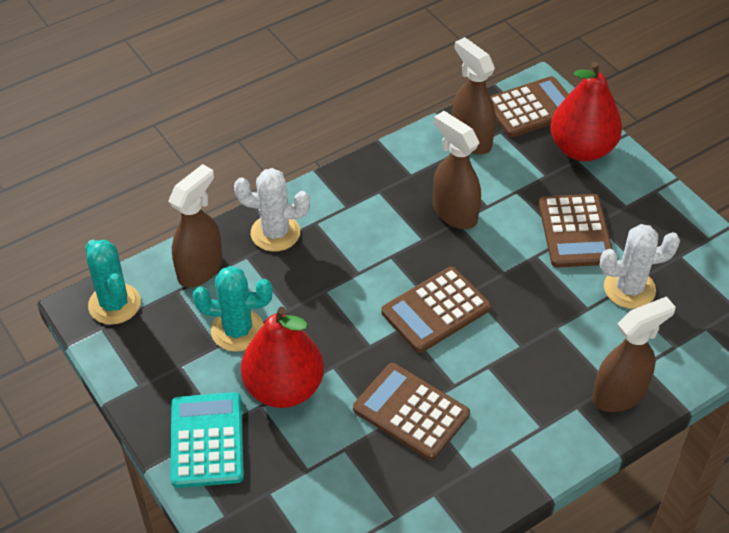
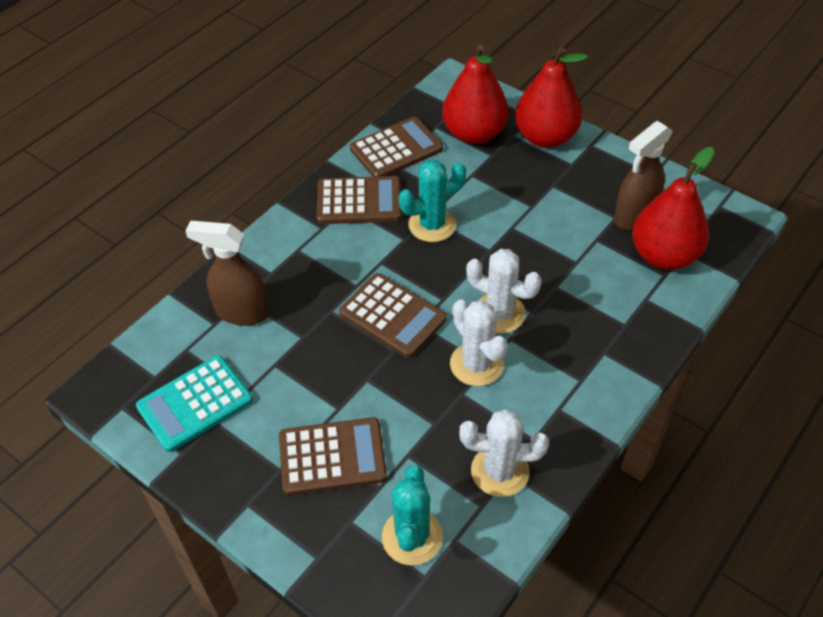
brown spray bottle: [168,164,223,287] [433,111,481,229] [452,37,496,155] [592,296,676,412] = 4 -> [185,221,269,326] [614,121,673,230] = 2
red pear: [241,307,324,408] [550,62,622,161] = 2 -> [442,45,509,144] [515,47,588,148] [632,147,715,270] = 3
white cactus: [234,168,310,251] [600,224,680,309] = 2 -> [450,300,508,386] [459,409,549,497] [466,249,542,333] = 3

